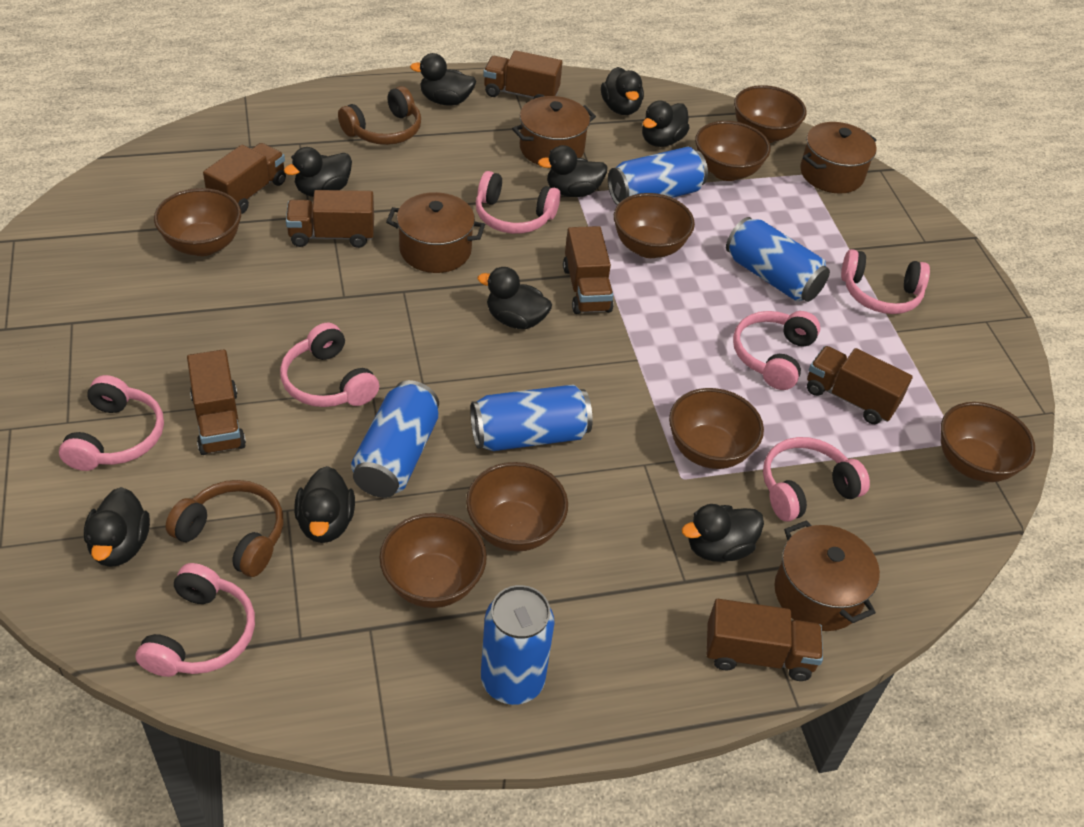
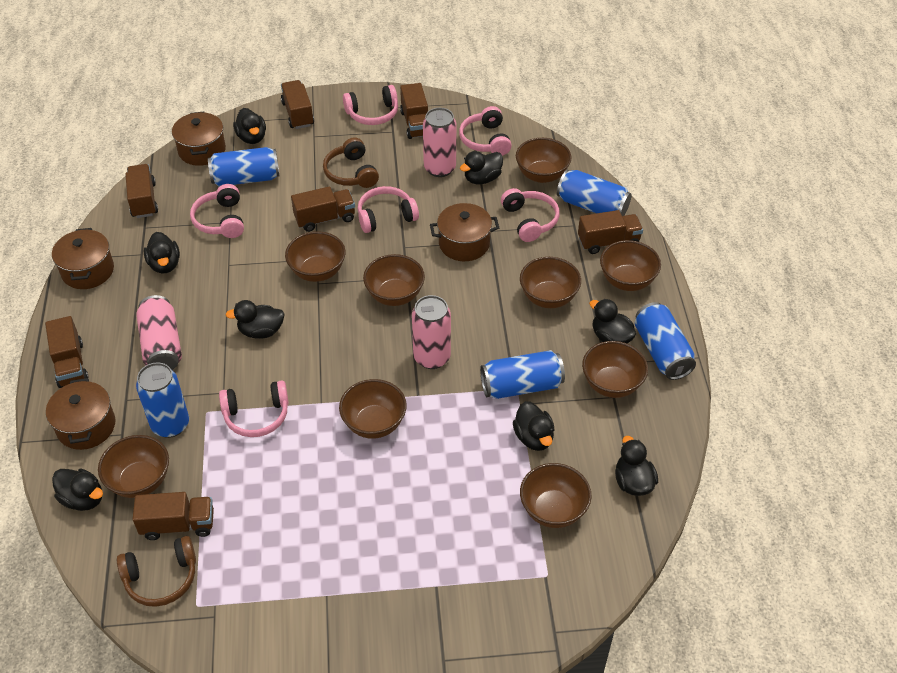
black duck: [84,487,150,567] [284,147,352,197] [294,466,355,543] [410,53,476,106] [478,267,552,329] [538,145,608,197] [601,67,644,115] [642,100,690,147] [682,504,764,562] = 9 -> [52,469,103,511] [144,232,180,274] [225,300,285,339] [233,108,266,144] [460,151,503,184] [513,401,555,451] [589,299,636,343] [615,436,658,496] = 8
brown bowl: [154,188,241,256] [379,513,487,608] [466,462,568,552] [614,193,695,258] [669,388,764,469] [695,121,770,181] [734,85,807,143] [941,402,1035,482] = 8 -> [98,435,169,498] [285,231,346,282] [339,379,407,439] [363,254,425,306] [516,138,571,183] [520,257,581,308] [520,463,591,528] [582,341,648,398] [600,240,661,291] = 9
pink can: none = 0 -> [136,295,182,370] [412,295,451,369] [423,108,456,177] = 3
pink headphones: [59,375,164,471] [135,563,255,677] [280,323,379,407] [476,171,561,234] [733,311,820,390] [763,437,870,521] [841,249,930,314] = 7 -> [190,184,244,238] [219,381,289,437] [343,85,398,125] [358,186,419,233] [459,106,512,156] [501,188,560,242] = 6

